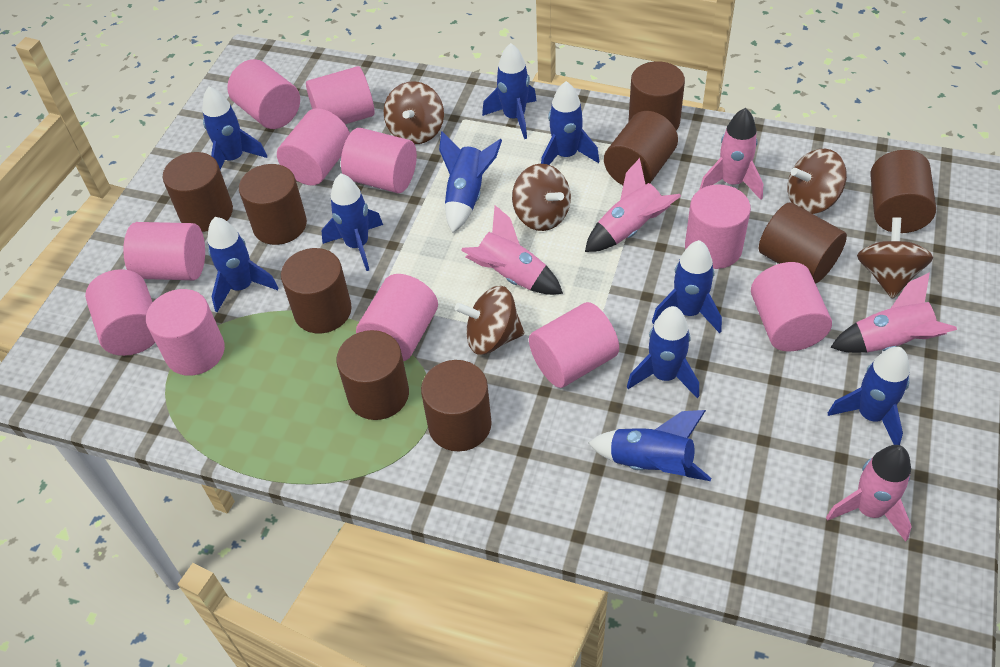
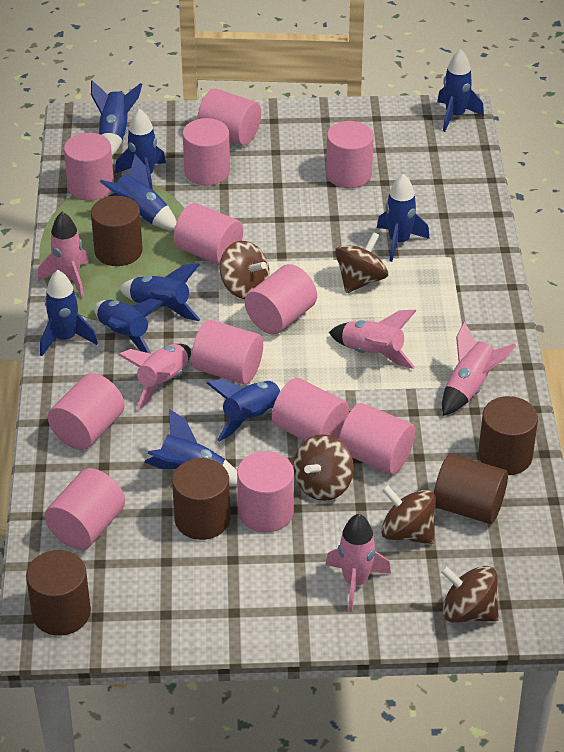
brown cylinder: [163,152,233,232] [239,164,307,245] [281,248,352,333] [336,330,409,420] [421,360,492,452] [604,111,678,185] [629,61,685,130] [759,203,847,284] [871,150,936,233] = 9 -> [26,550,91,636] [91,196,143,266] [172,458,230,540] [434,454,508,524] [478,396,538,475] = 5
pink cylinder: [85,269,155,356] [123,222,205,280] [146,289,225,376] [227,59,300,129] [277,108,350,186] [306,66,374,124] [341,128,417,193] [356,274,438,361] [529,302,619,388] [685,184,751,269] [751,262,832,351] = 11 -> [45,468,125,550] [48,373,125,450] [64,133,114,201] [174,203,243,265] [183,118,230,185] [191,320,263,384] [197,88,261,146] [237,451,294,532] [245,264,317,334] [272,378,349,441] [326,121,374,188] [339,403,415,475] = 12

